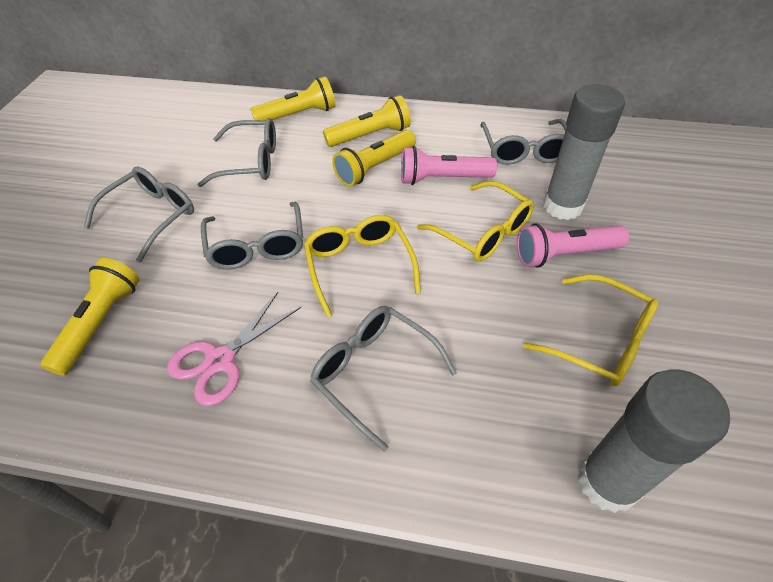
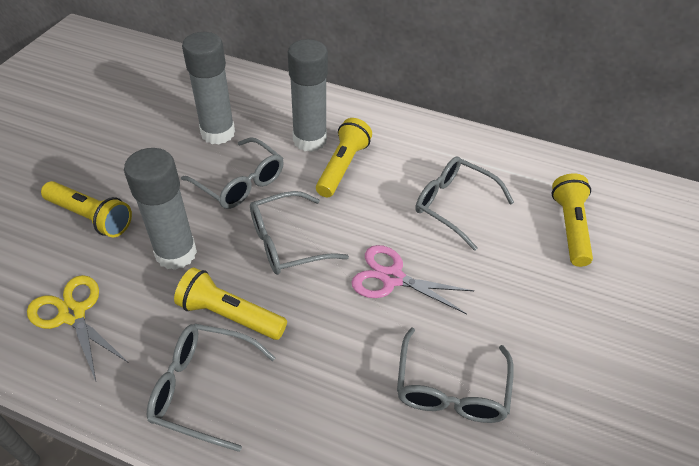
grey glue stick: [543,84,625,220] [578,369,730,513] = 2 -> [124,148,197,270] [182,32,235,145] [288,39,328,152] = 3
pink flashlight: [401,146,497,185] [516,223,629,268] = 2 -> none = 0
yellow glasses: [304,215,421,318] [417,181,534,262] [523,274,658,386] = 3 -> none = 0
yellow scissors: none = 0 -> [27,275,129,381] = 1

